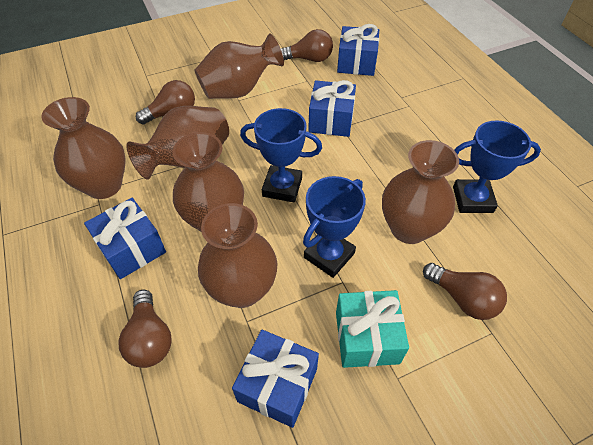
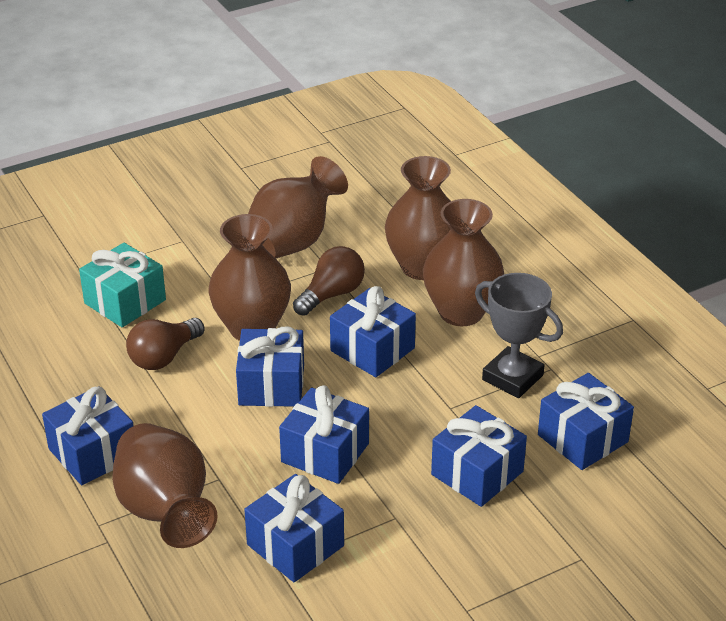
blue gift: [84,198,166,279] [232,330,319,428] [308,80,356,137] [337,24,379,76] = 4 -> [42,386,134,485] [236,327,304,407] [244,474,344,582] [279,385,369,484] [330,286,416,377] [431,405,527,507] [538,373,634,470] = 7
blue trophy: [240,108,322,202] [303,176,366,278] [453,120,541,213] = 3 -> none = 0
brown light bulb: [119,290,172,368] [136,80,195,125] [280,29,333,62] [423,263,507,320] = 4 -> [126,318,204,370] [293,246,365,316] = 2
brown vase: [41,97,126,199] [126,106,229,180] [173,132,244,232] [195,33,284,99] [198,203,278,308] [382,140,459,244] = 6 -> [112,423,218,548] [208,214,291,341] [248,156,348,258] [385,156,451,280] [423,199,504,326] = 5
grey trophy: none = 0 -> [475,273,563,398] = 1

